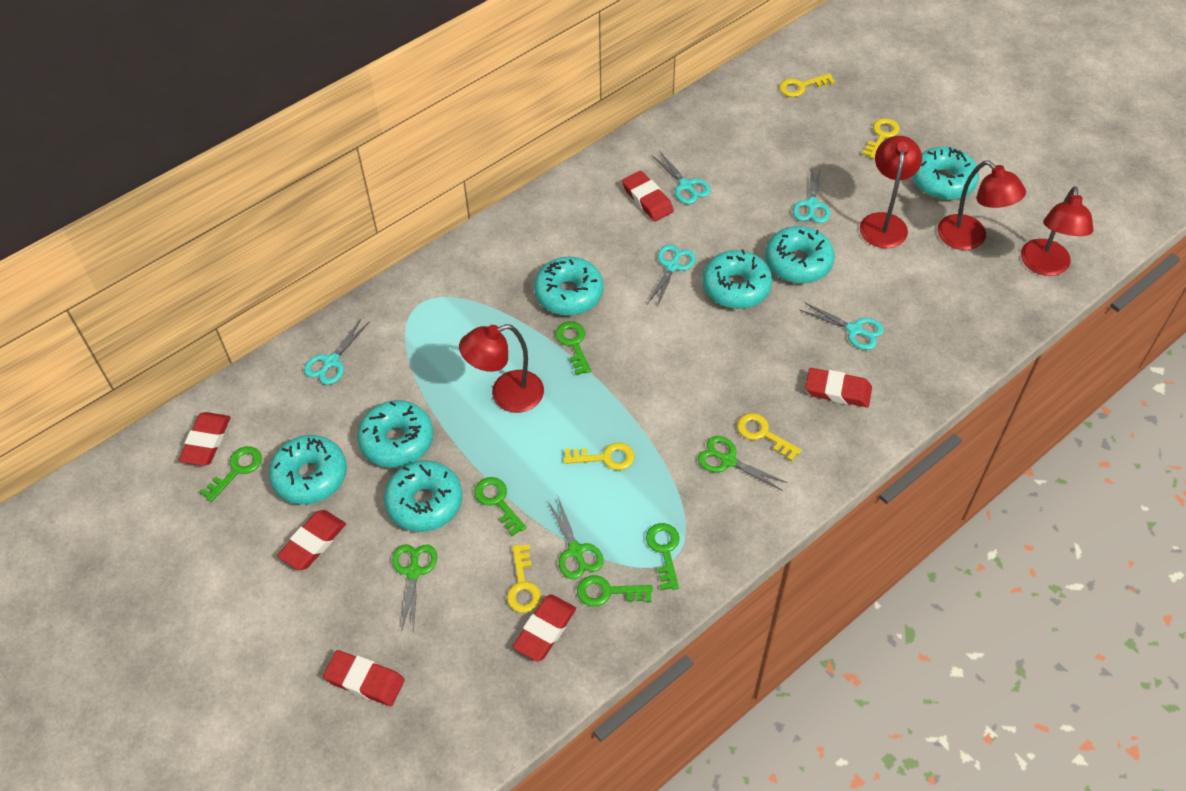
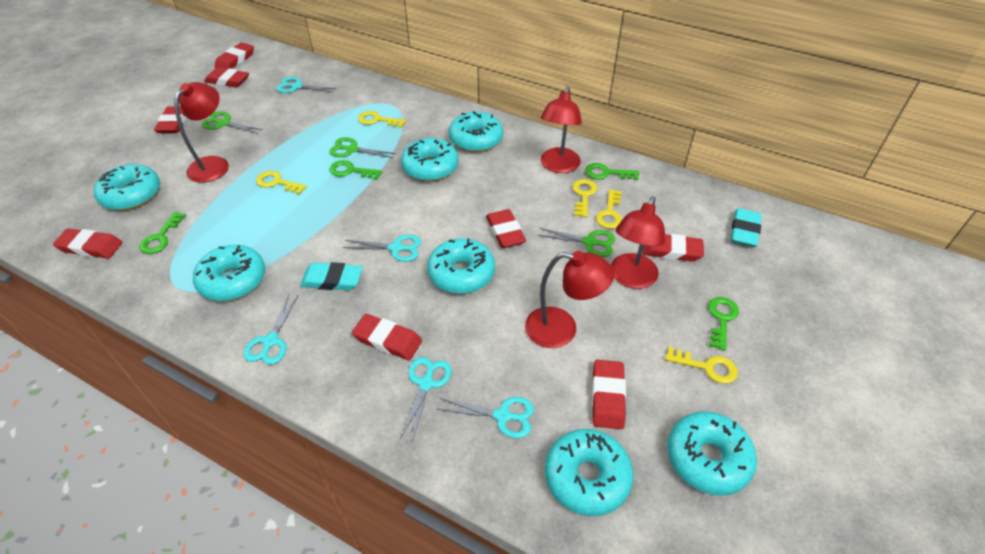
green key: [200,446,262,502] [474,477,526,536] [555,321,591,375] [577,575,653,607] [646,523,680,590] = 5 -> [139,212,186,254] [329,160,382,180] [585,163,639,180] [708,297,739,351] = 4
red eraser: [179,412,230,466] [277,510,346,570] [323,650,405,706] [512,594,576,662] [622,171,674,221] [805,368,872,407] = 6 -> [53,228,122,258] [154,106,187,133] [204,68,249,88] [215,42,254,69] [352,314,422,360] [486,209,526,248] [592,360,626,429] [643,234,704,262] = 8
turquoise eraser: none = 0 -> [300,262,363,290] [731,208,761,247] = 2

